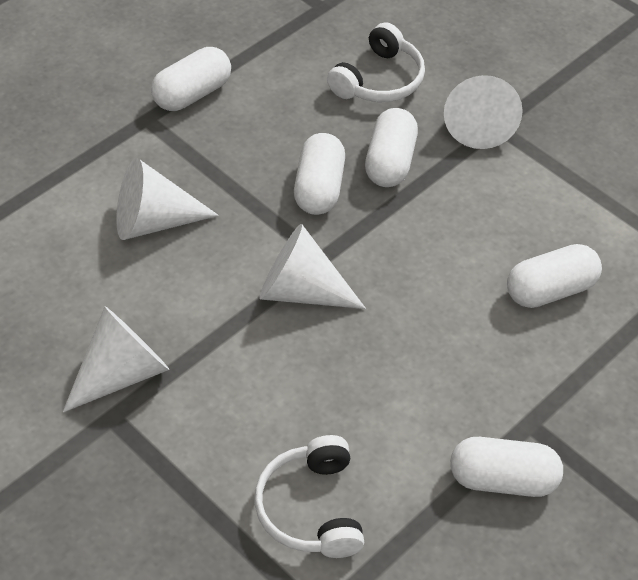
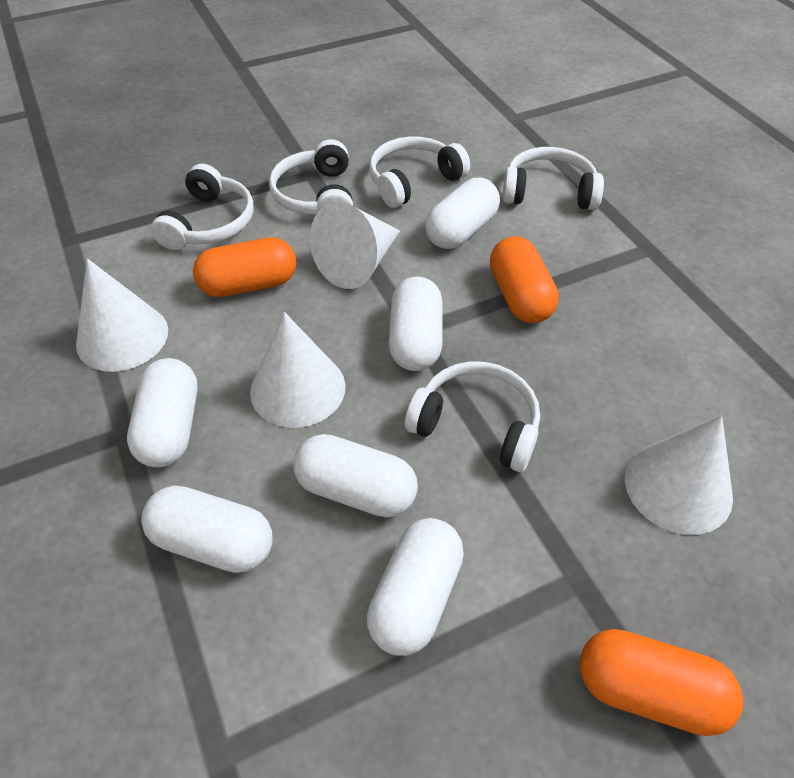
orange capsule: none = 0 -> [193,237,297,297] [490,236,559,323] [580,629,743,736] = 3
white capsule: [151,47,231,111] [294,133,345,215] [365,108,418,187] [450,437,563,497] [507,244,602,308] = 5 -> [127,358,198,467] [141,485,272,573] [293,434,418,517] [367,518,464,656] [389,277,443,371] [425,178,500,249] = 6
white headphones: [254,435,364,558] [327,22,425,102] = 2 -> [151,164,254,250] [269,139,353,214] [369,136,470,208] [405,361,540,472] [503,147,604,210] = 5

